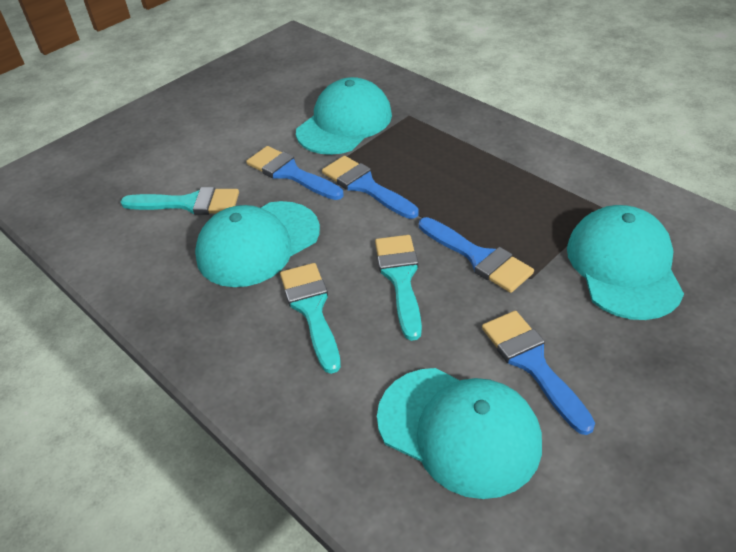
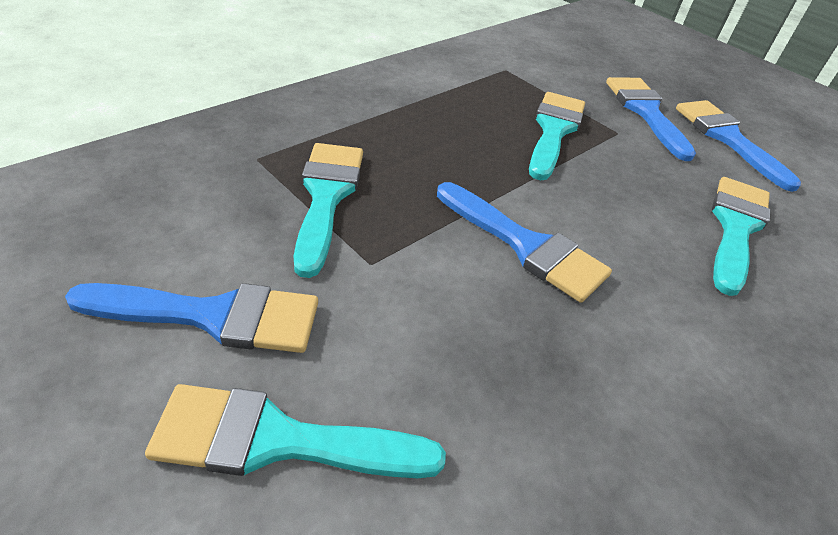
turquoise brush: [121,187,239,215] [280,263,341,374] [375,235,422,341] = 3 -> [145,384,446,478] [294,143,363,278] [529,92,585,180] [712,177,771,296] = 4
turquoise cap: [195,201,320,287] [296,77,392,155] [377,368,542,499] [567,205,684,320] = 4 -> none = 0

